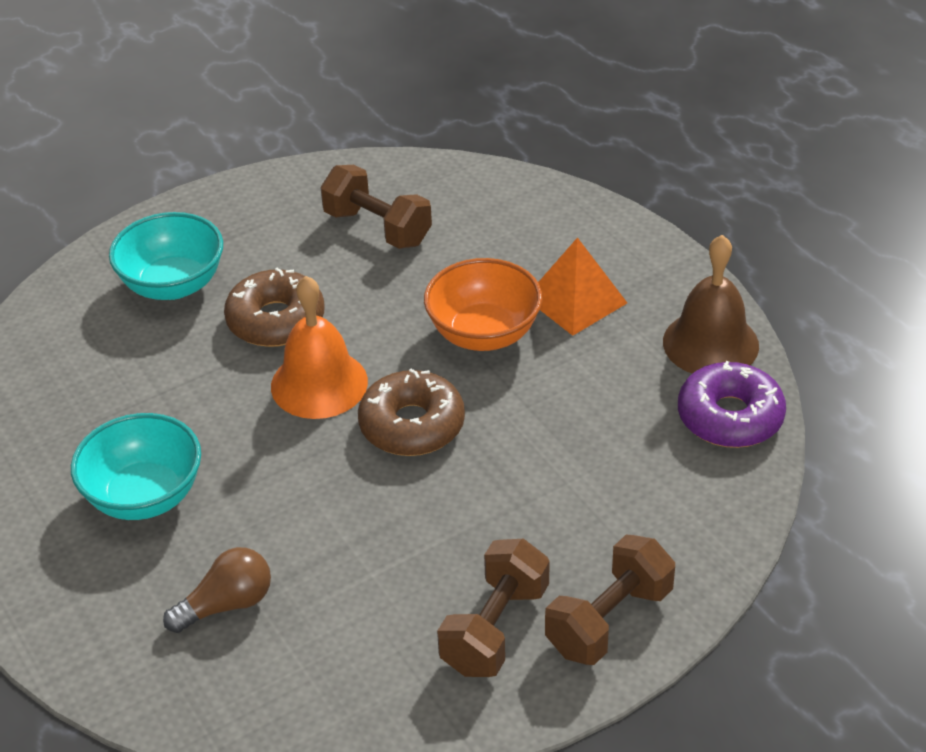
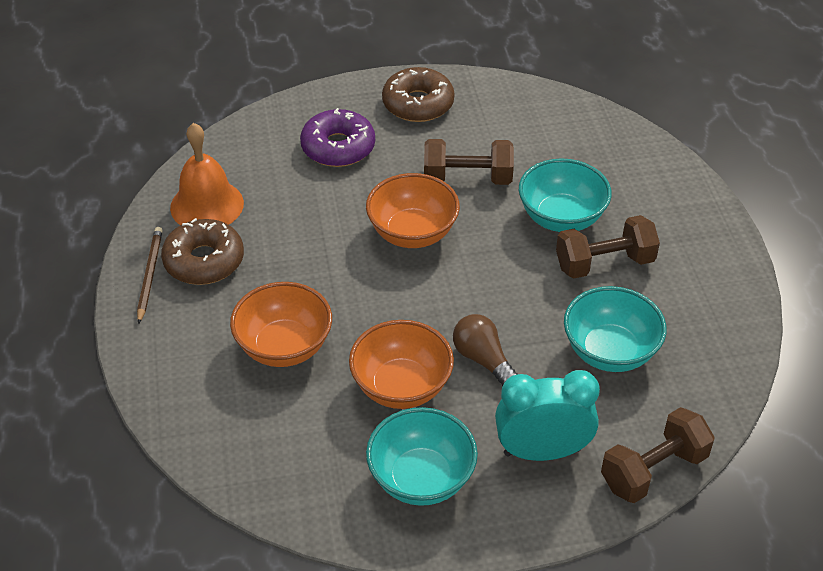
brown bell: [663,235,759,374] = 1 -> none = 0
brown pencil: none = 0 -> [137,227,163,324] = 1
orange bowl: [424,258,543,351] = 1 -> [230,282,332,367] [349,320,454,409] [366,173,460,248] = 3
orange pyramid: [538,237,627,336] = 1 -> none = 0
turquoise bowl: [71,413,201,520] [109,212,223,300] = 2 -> [366,407,478,506] [519,158,612,232] [564,286,667,372] = 3
turquoise clock: none = 0 -> [495,370,600,461] = 1

